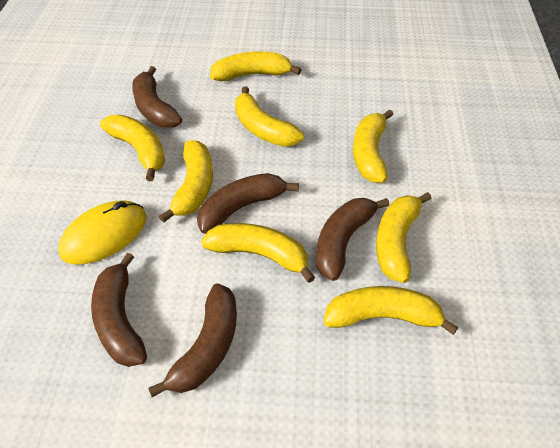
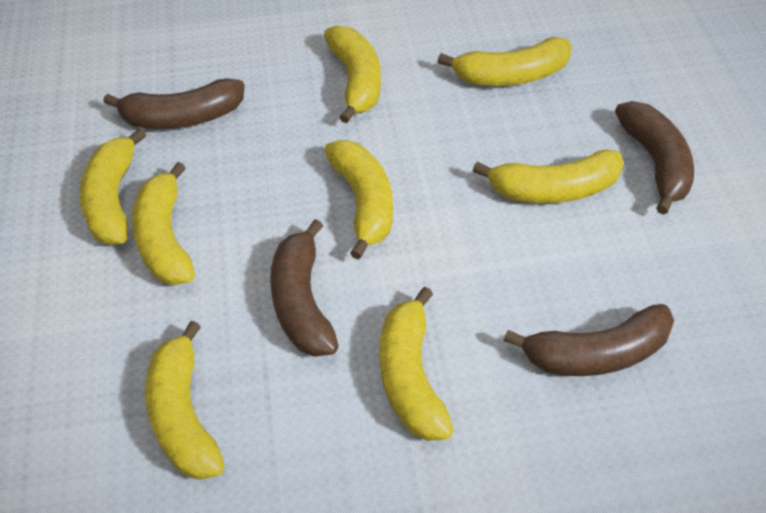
brown banana: [91,252,147,367] [132,66,182,128] [148,283,237,397] [197,173,299,234] [316,198,389,281] = 5 -> [103,78,245,129] [270,219,339,357] [504,304,674,376] [615,101,694,215] = 4
yellow mouse: [58,200,146,264] = 1 -> none = 0

